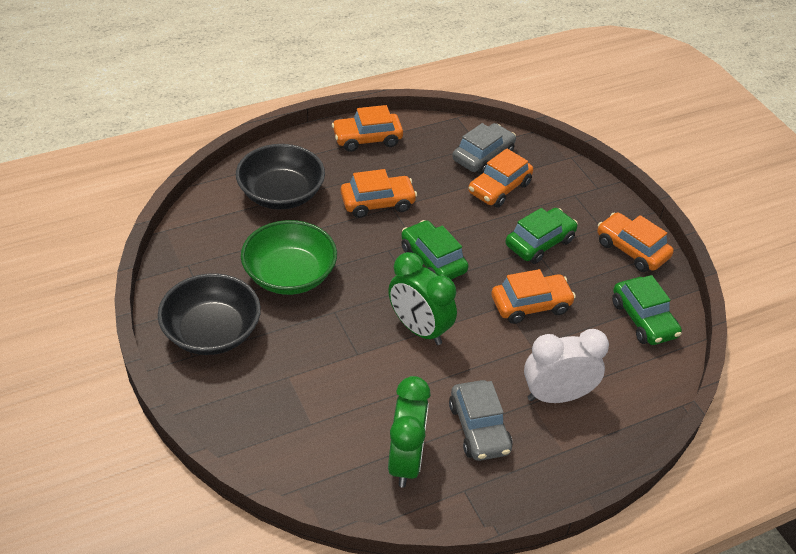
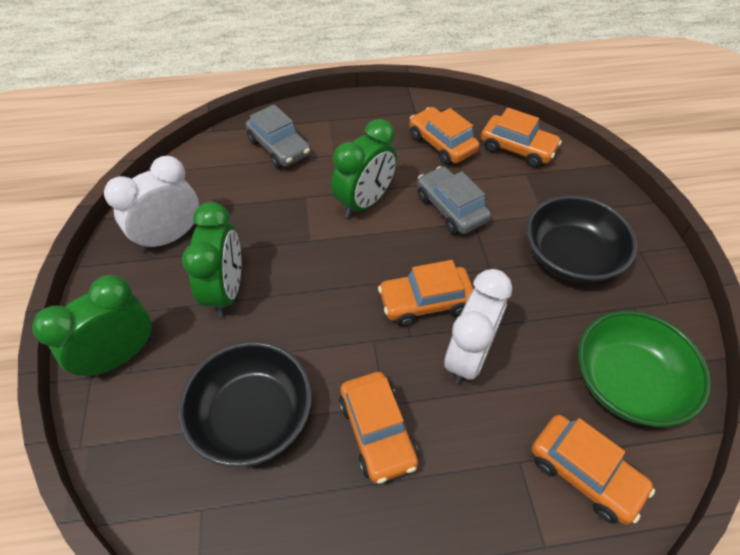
green car: [401,220,469,280] [505,208,578,264] [612,275,682,345] = 3 -> none = 0
green clock: [388,252,457,345] [388,376,431,488] = 2 -> [32,275,152,378] [182,202,241,317] [331,119,397,218] = 3
white clock: [524,329,609,403] = 1 -> [104,156,199,252] [444,269,512,384] = 2

